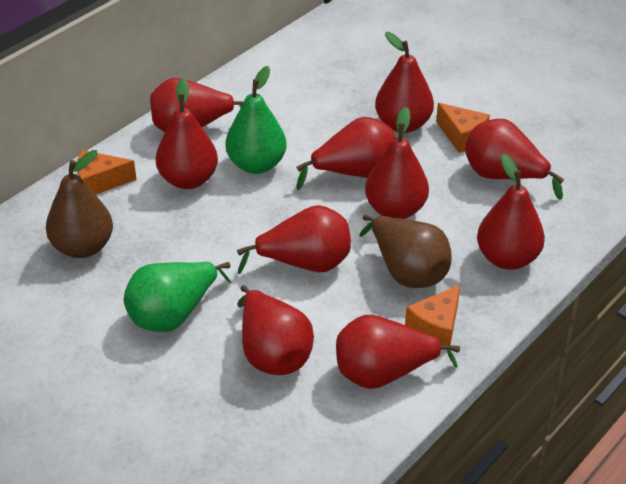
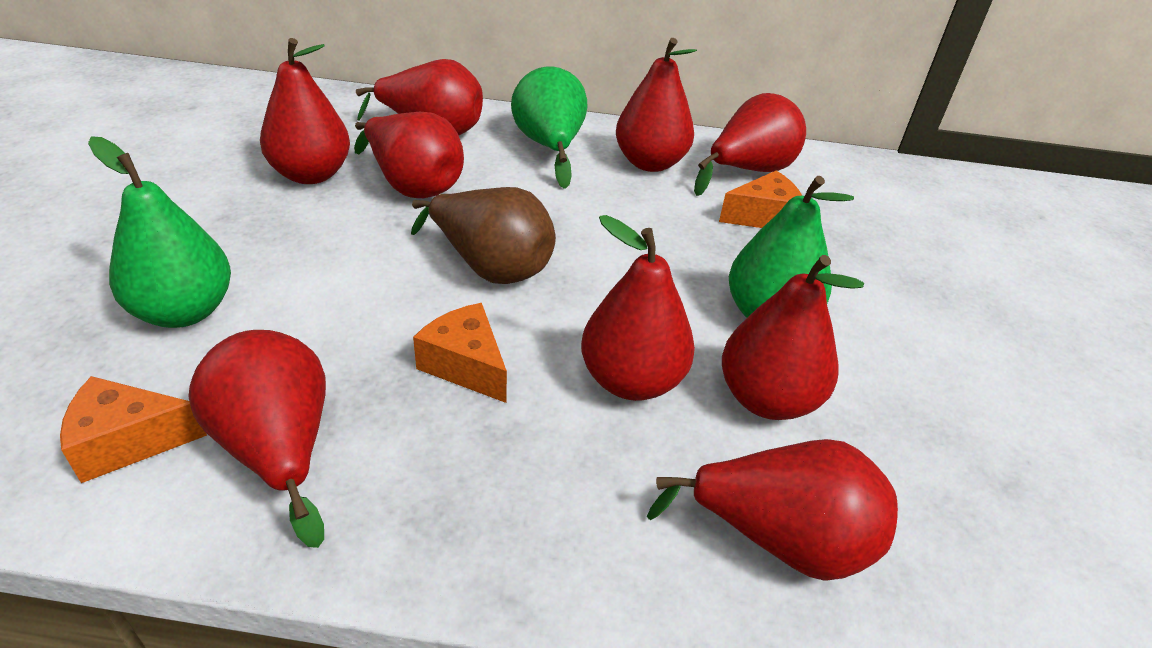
brown pear: [46,150,113,258] [359,215,452,288] = 2 -> [411,187,556,284] = 1
green pear: [124,262,231,332] [225,66,287,174] = 2 -> [88,136,231,328] [511,67,587,189] [729,176,854,318] = 3
red pear: [150,78,244,132] [155,78,218,189] [237,205,351,274] [237,285,314,375] [296,117,396,190] [336,315,460,389] [365,107,429,219] [375,32,434,133] [465,119,564,200] [477,154,545,270] = 10 -> [188,330,326,548] [260,38,350,184] [354,112,464,198] [356,59,483,135] [581,215,695,401] [616,38,697,172] [647,439,898,581] [694,93,806,196] [722,255,864,420] = 9

